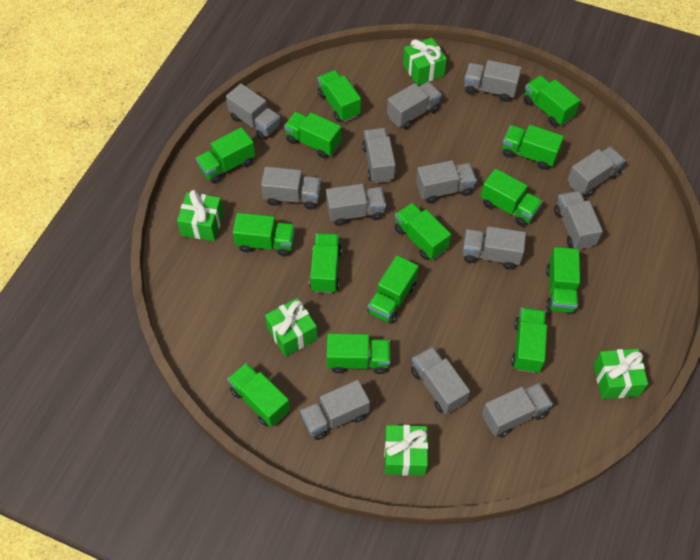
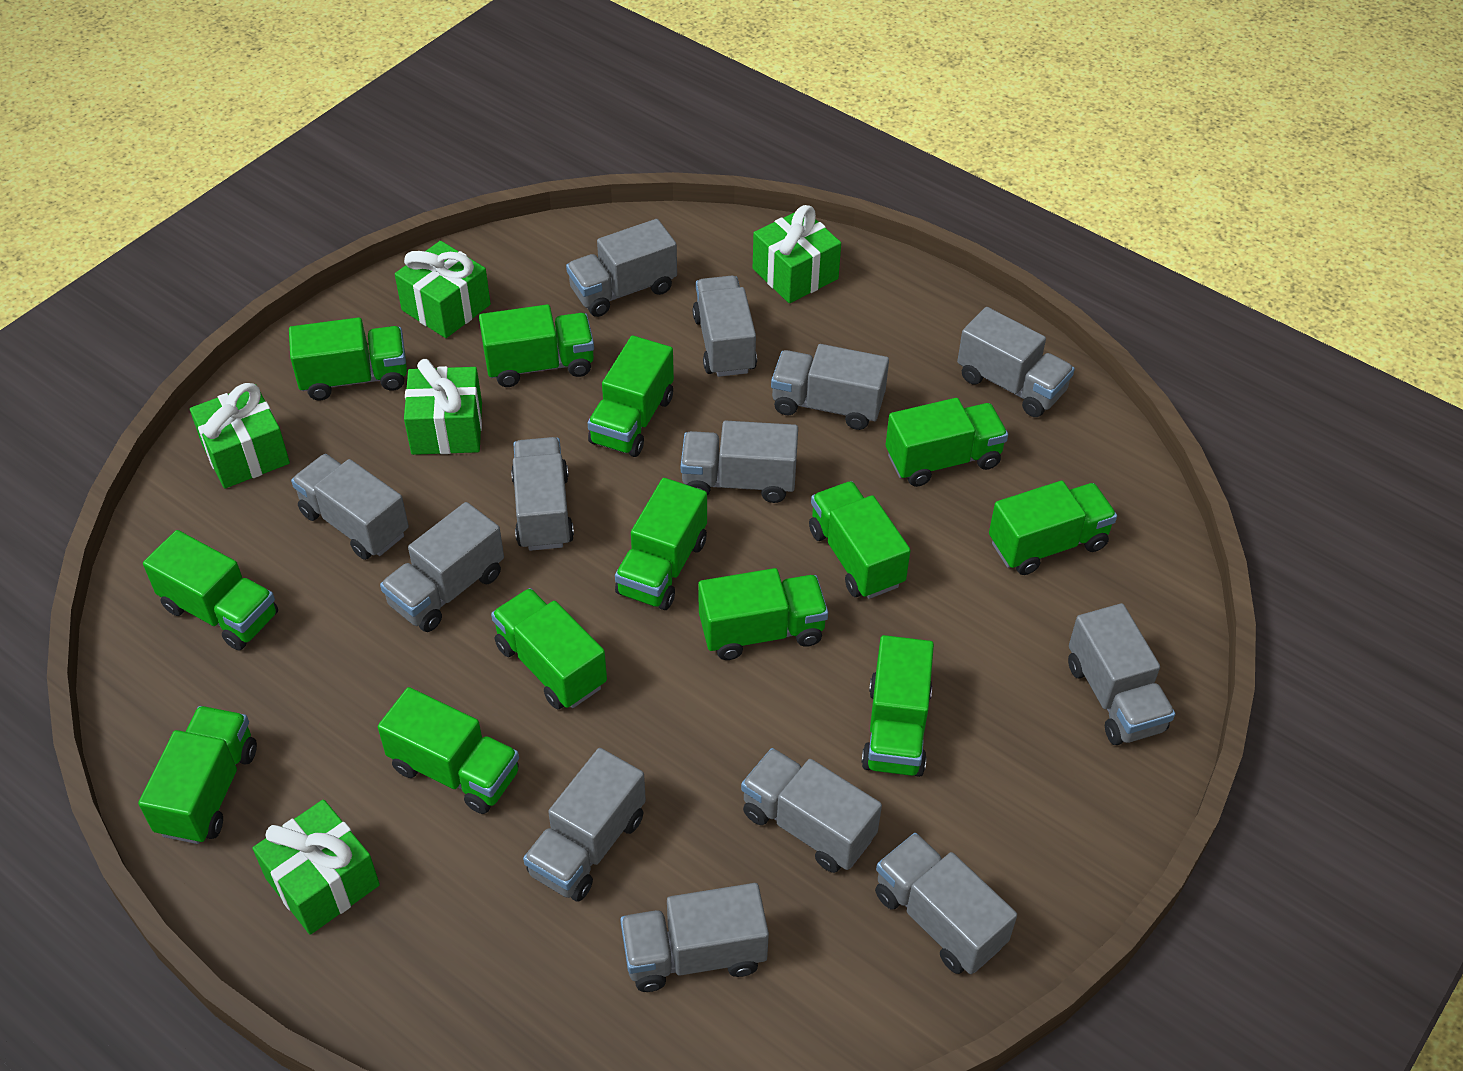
green truck: [196,127,255,184] [228,363,290,427] [233,213,295,256] [284,112,341,158] [309,233,342,293] [317,70,361,122] [327,333,390,374] [367,255,419,324] [395,203,451,260] [481,169,543,227] [502,125,564,170] [511,308,547,373] [524,75,580,126] [546,247,580,313] = 14 -> [138,706,257,844] [143,530,278,650] [289,317,407,400] [378,687,519,814] [479,304,594,387] [491,588,607,710] [588,335,674,457] [615,478,707,610] [698,568,828,660] [809,481,911,599] [861,635,934,777] [886,398,1008,487] [989,481,1117,575] = 13

